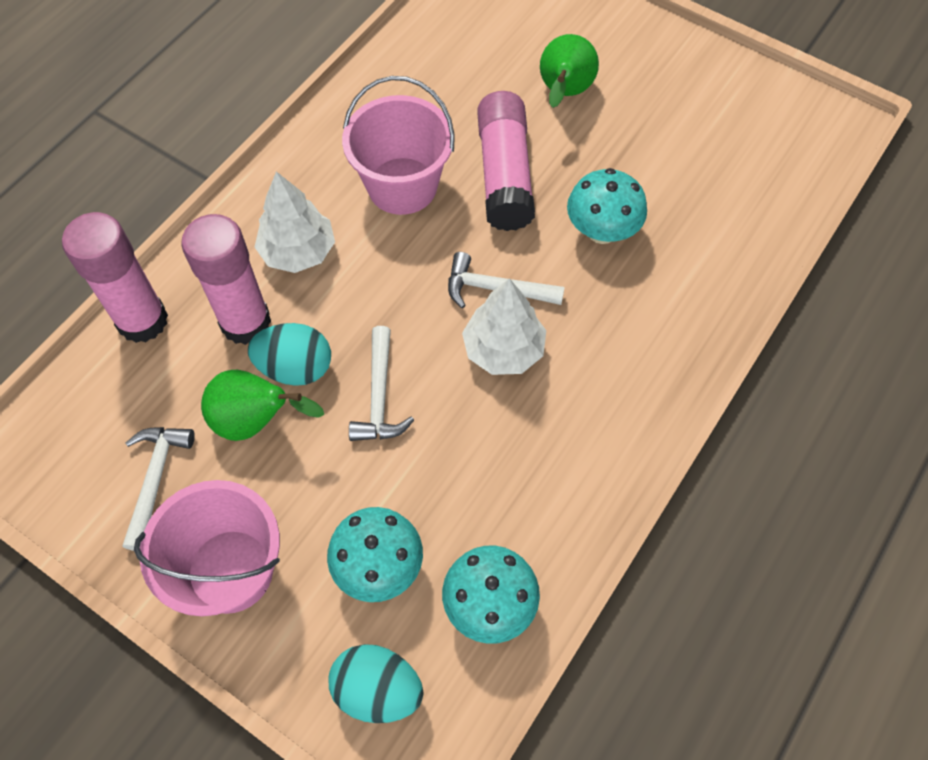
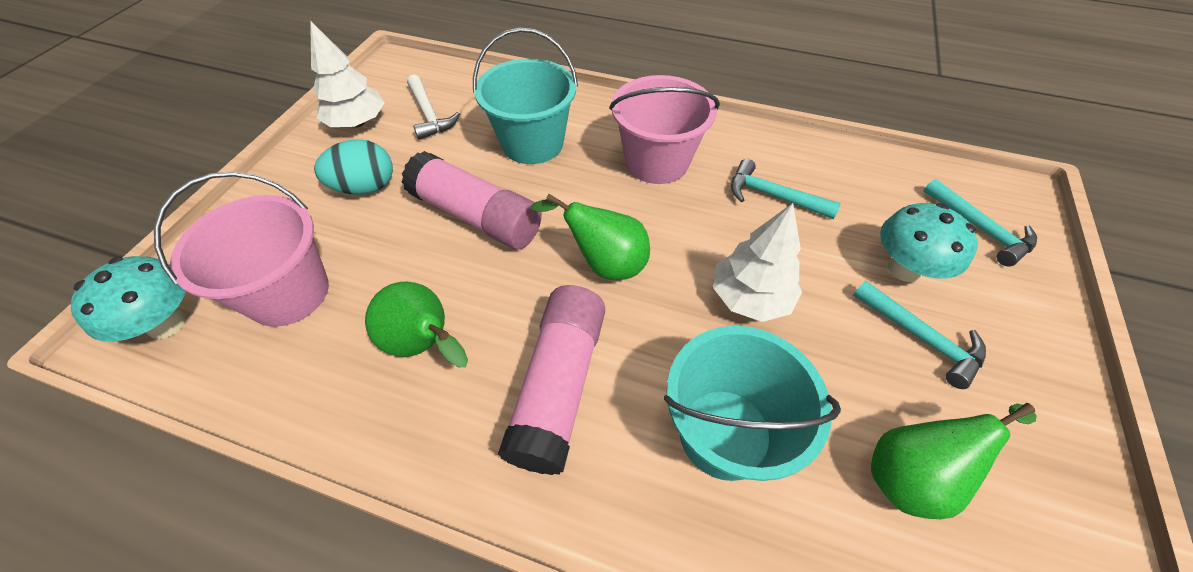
green pear: [201,370,324,441] [540,34,599,108] = 2 -> [365,282,468,368] [530,194,650,280] [871,403,1037,519] = 3
pink glue stick: [62,212,168,343] [181,214,271,345] [477,91,535,231] = 3 -> [402,151,542,249] [498,285,605,475] = 2
turquoise bucket: none = 0 -> [473,28,578,164] [664,326,841,481] = 2
turquoise egg: [248,323,331,386] [329,644,423,723] = 2 -> [314,139,393,195] = 1
turquoise hammer: none = 0 -> [731,159,841,219] [853,281,986,389] [923,179,1037,266] = 3
turquoise mushroom: [327,507,423,602] [442,546,540,644] [567,168,647,244] = 3 -> [71,256,186,342] [880,203,978,282] = 2
white hammer: [122,427,195,551] [349,326,414,441] [448,252,565,308] = 3 -> [407,75,460,140] = 1

